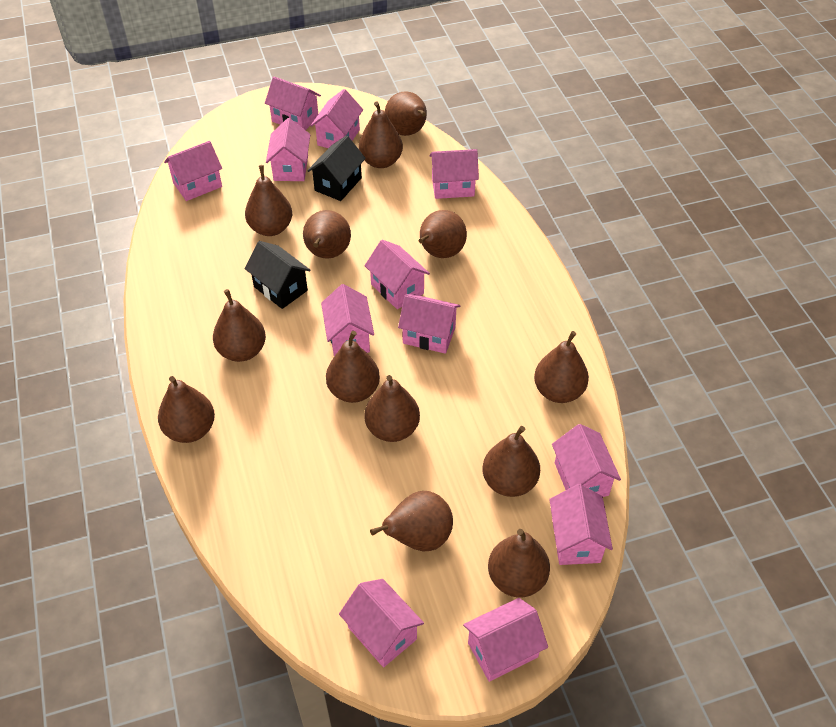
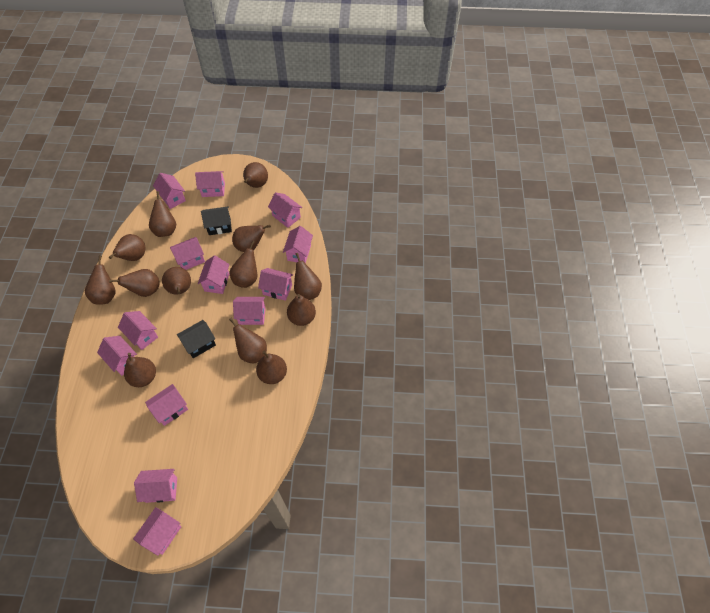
pink house: [164,141,222,201] [265,77,321,130] [266,118,310,181] [310,89,363,148] [321,284,374,356] [339,579,424,667] [365,240,430,309] [398,294,460,354] [429,149,479,199] [463,598,548,682] [549,484,613,565] [552,424,621,497] = 12 -> [97,336,137,376] [118,311,158,350] [133,507,182,556] [134,469,177,503] [145,384,188,426] [153,173,186,209] [170,237,205,270] [195,171,225,197] [198,255,230,294] [233,297,265,325] [258,268,293,301] [268,192,302,228] [283,226,313,264] = 13

